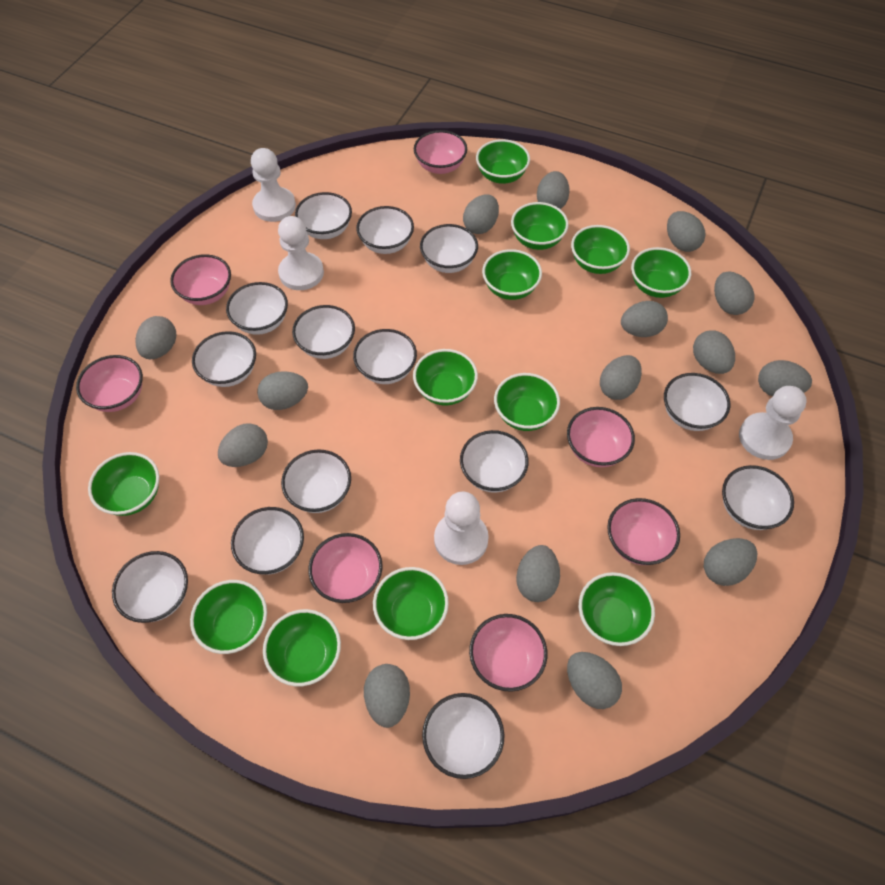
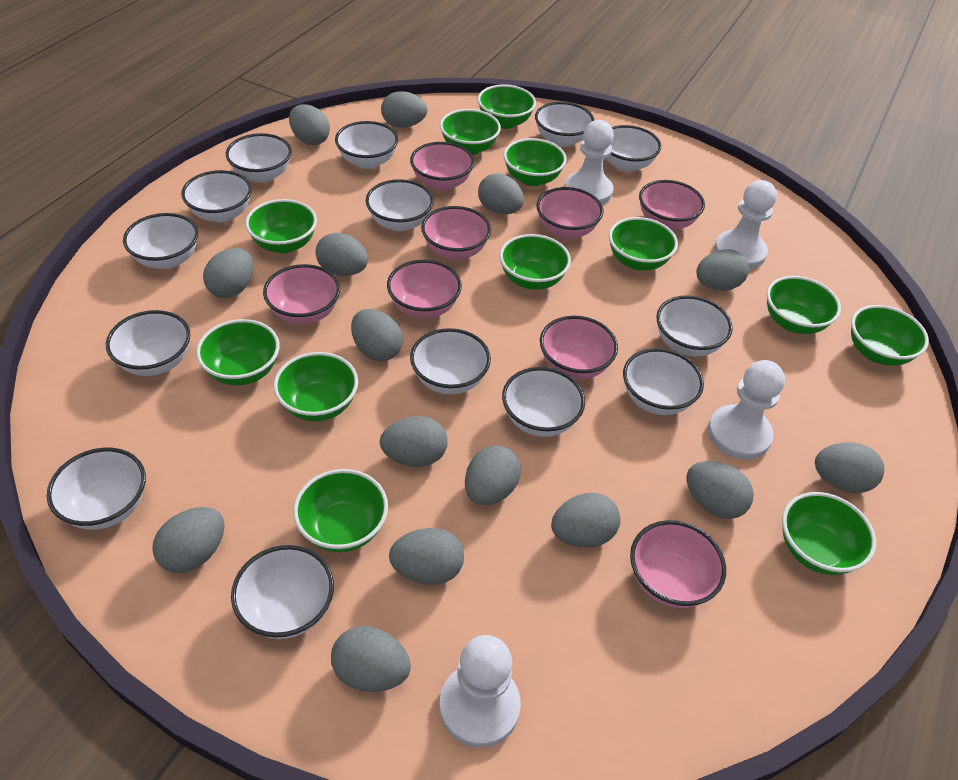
pink bowl: [76,355,143,412] [170,254,231,305] [308,533,383,603] [414,130,467,174] [469,614,547,692] [567,407,635,467] [607,498,680,565] = 7 -> [263,264,340,324] [387,260,462,318] [410,142,474,191] [421,206,491,260] [536,187,603,239] [540,316,618,380] [630,520,726,608] [639,180,705,230] = 8

